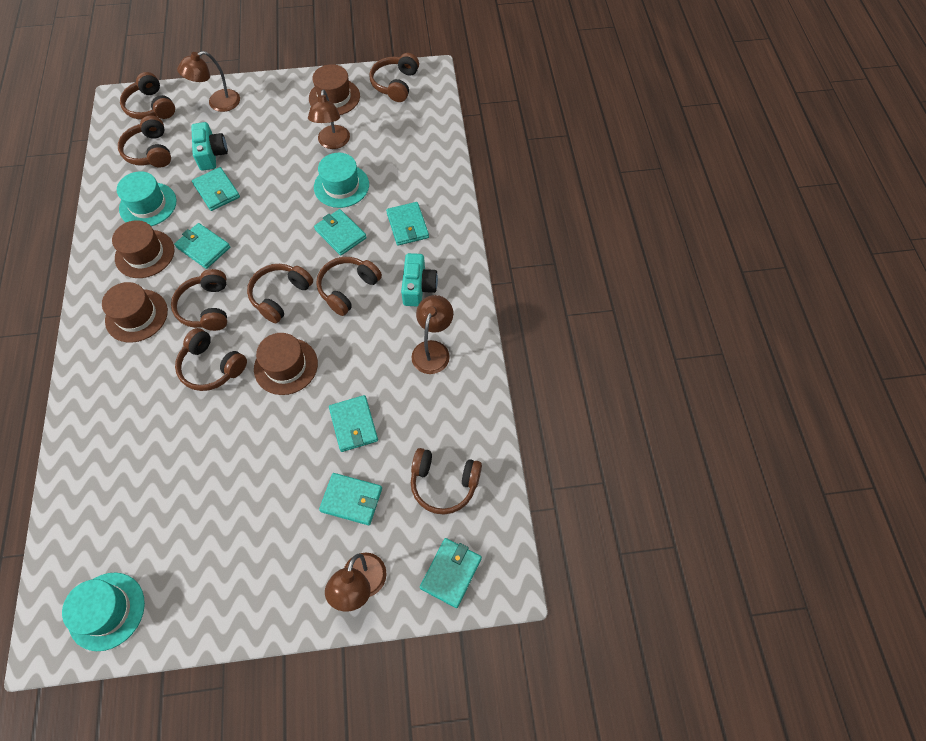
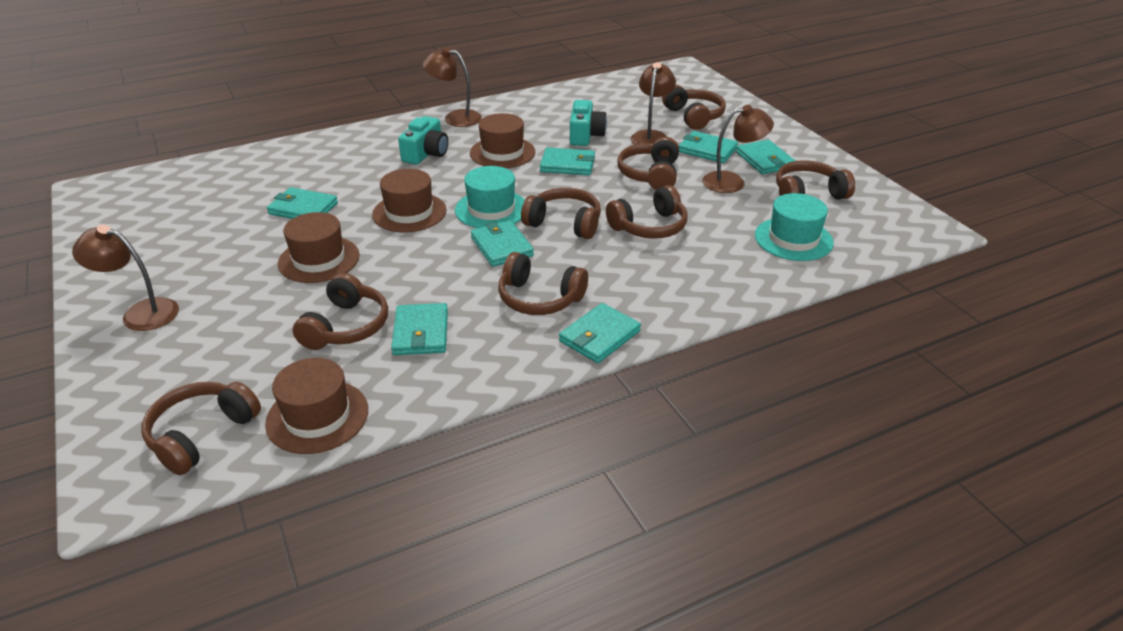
turquoise hat: [62,573,145,651] [117,171,176,226] [314,153,369,208] = 3 -> [455,166,525,228] [755,193,834,261] = 2

